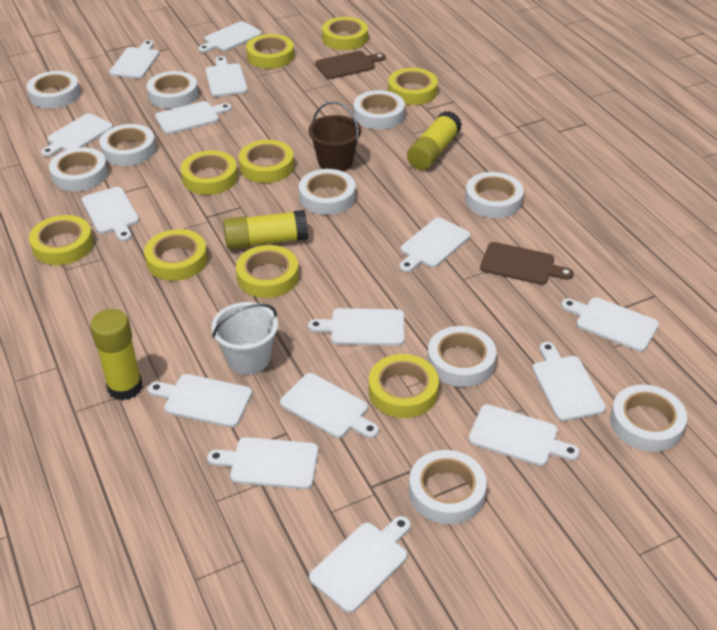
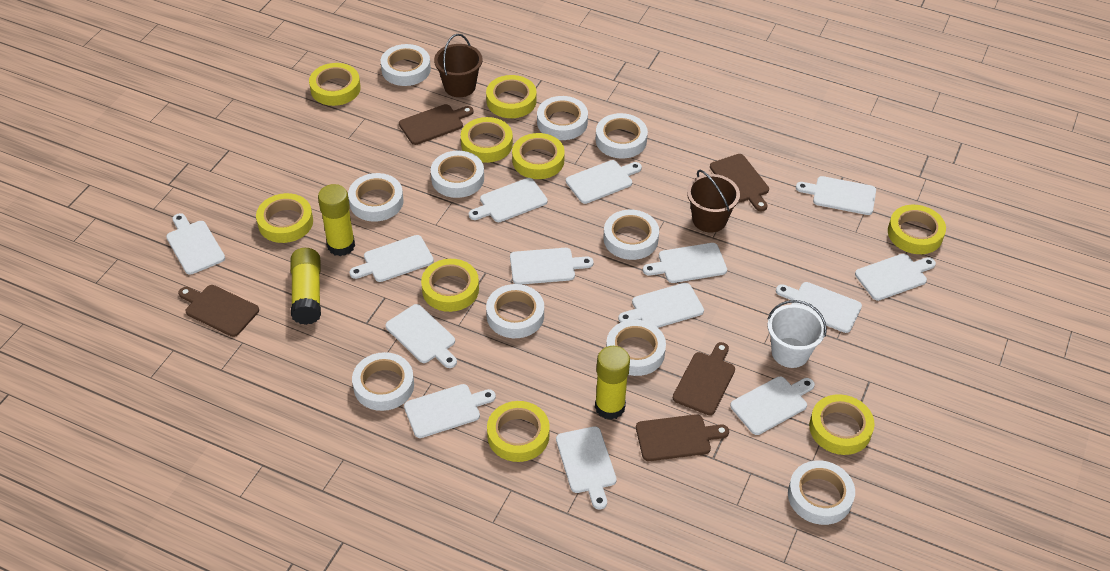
brown bucket: [308,101,362,171] = 1 -> [434,34,482,97] [687,170,740,233] = 2
brown cutting board: [315,51,385,79] [480,242,574,285] = 2 -> [178,285,259,337] [399,104,474,145] [636,414,729,461] [673,342,735,415] [710,154,769,211] = 5
white cutting board: [41,113,113,157] [82,187,139,241] [109,40,159,79] [148,374,252,427] [155,101,232,134] [198,21,262,53] [205,56,248,97] [207,437,319,489] [280,373,379,438] [308,308,404,346] [309,516,411,613] [399,217,471,272] [468,404,580,466] [532,342,606,421] [561,297,659,352] = 15 -> [166,213,225,275] [350,235,434,282] [385,304,457,368] [404,384,496,438] [469,178,548,222] [510,248,594,284] [556,426,617,510] [566,160,642,204] [618,283,704,328] [643,243,727,283] [730,376,815,435] [776,282,862,333] [796,176,876,215] [855,254,936,301] = 14

